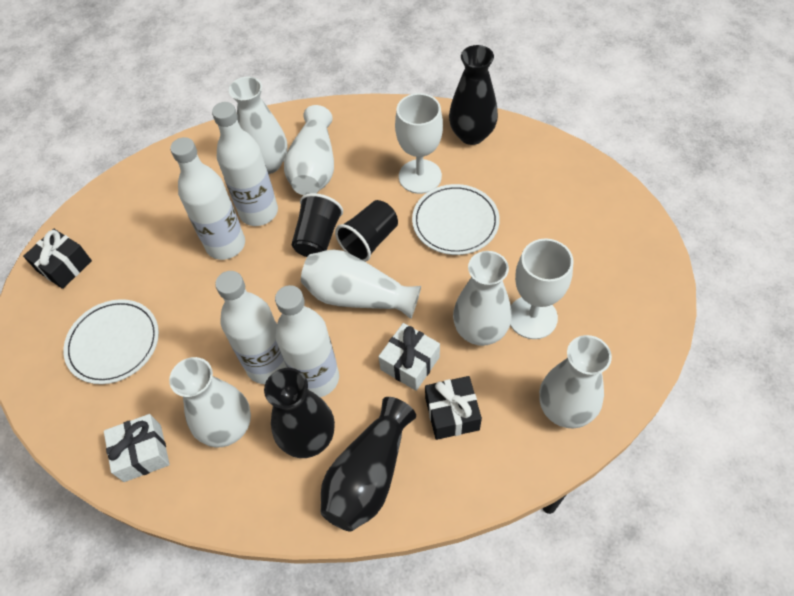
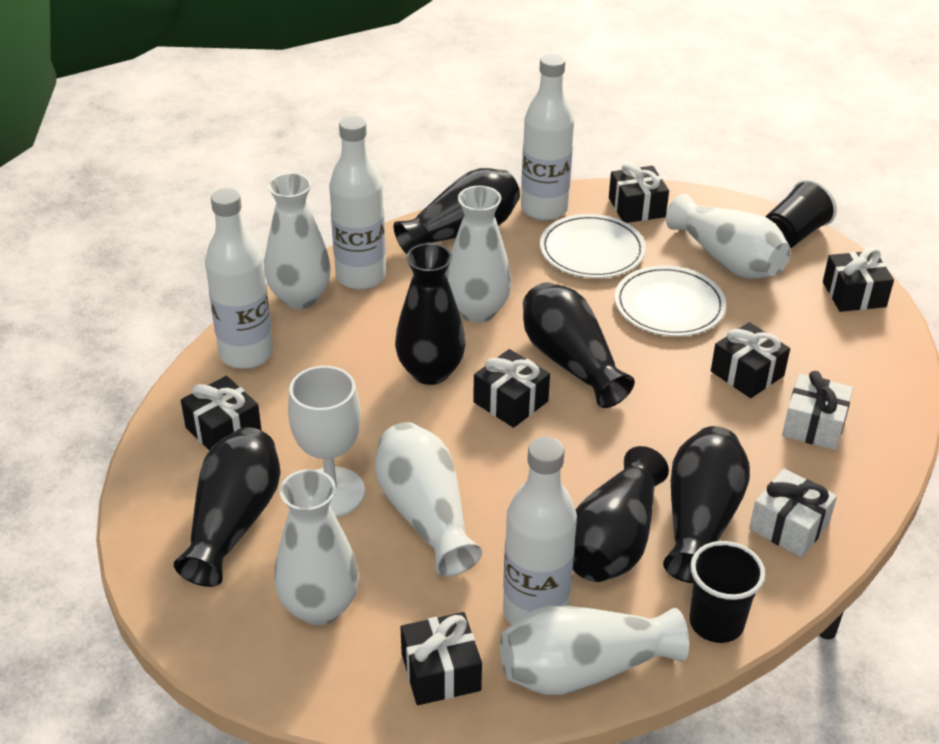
black gift: [23,228,92,289] [425,376,482,440] = 2 -> [181,376,262,451] [401,612,482,705] [473,349,550,428] [609,162,669,223] [711,322,790,398] [823,247,894,312] = 6
black vase: [264,368,335,458] [321,397,416,531] [449,45,498,145] = 3 -> [174,427,281,587] [394,168,520,254] [395,243,466,385] [523,282,635,408] [573,446,669,582] [663,426,750,583] = 6
white goblet: [395,93,443,194] [510,238,573,339] = 2 -> [288,366,365,517] = 1

